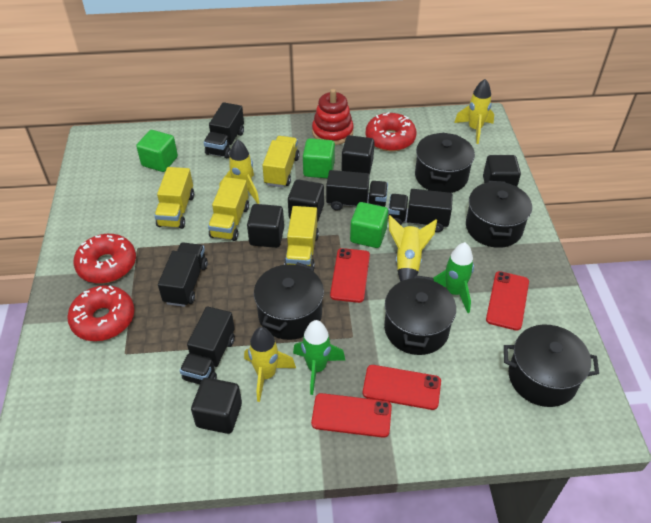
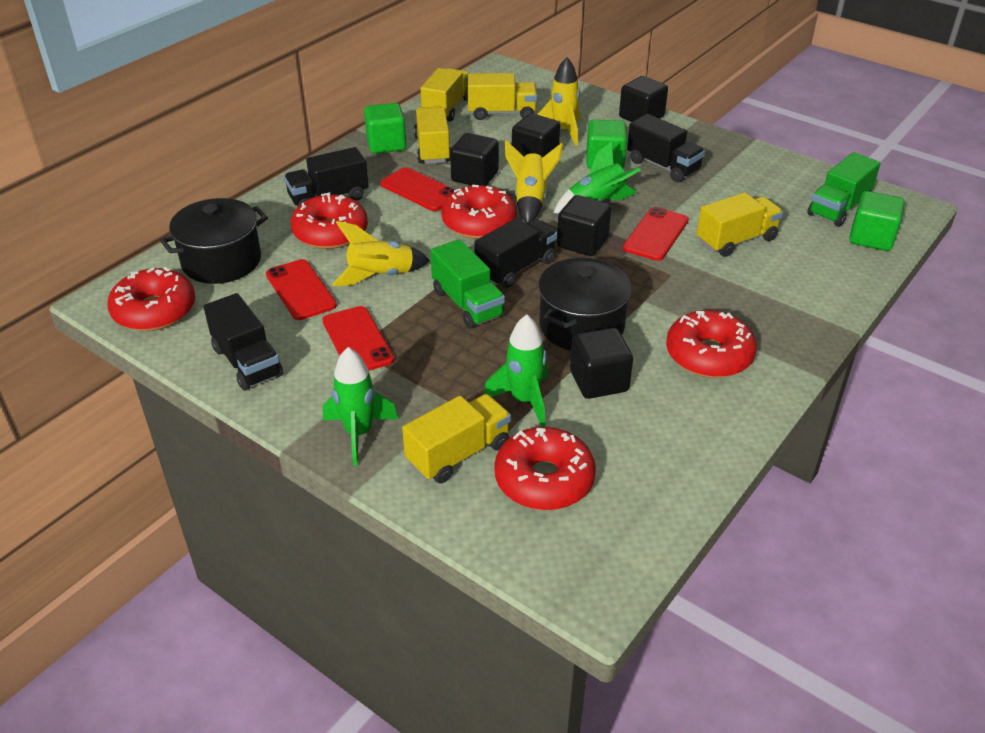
black pot: [254,262,324,340] [384,275,456,355] [415,132,475,193] [466,181,532,248] [504,325,599,407] = 5 -> [160,198,268,284] [538,258,631,350] = 2
black truck: [158,242,208,307] [180,306,235,384] [204,102,244,158] [326,170,388,211] [388,189,453,232] = 5 -> [204,293,283,390] [284,147,369,207] [474,219,557,288] [627,114,705,182] = 4
green rocket: [293,320,345,395] [433,242,474,313] = 2 -> [323,347,398,466] [484,314,548,427] [554,141,641,214] = 3
green truck: none = 0 -> [430,239,505,329] [807,152,881,227] = 2
red donut: [67,285,134,341] [73,234,136,284] [366,112,417,151] = 3 -> [107,267,195,331] [291,192,368,249] [441,185,517,239] [494,427,596,510] [666,310,757,378] = 5
red stacking toy: [312,89,354,145] = 1 -> none = 0
yellow rocket: [219,139,259,204] [244,327,296,402] [389,215,437,282] [454,79,494,144] = 4 -> [332,221,430,286] [505,140,563,223] [537,57,580,146] = 3
yellow truck: [154,167,194,229] [208,177,249,241] [262,136,300,187] [284,206,319,267] = 4 -> [402,394,511,483] [414,106,451,164] [420,68,469,122] [468,73,537,120] [697,192,783,257] = 5

